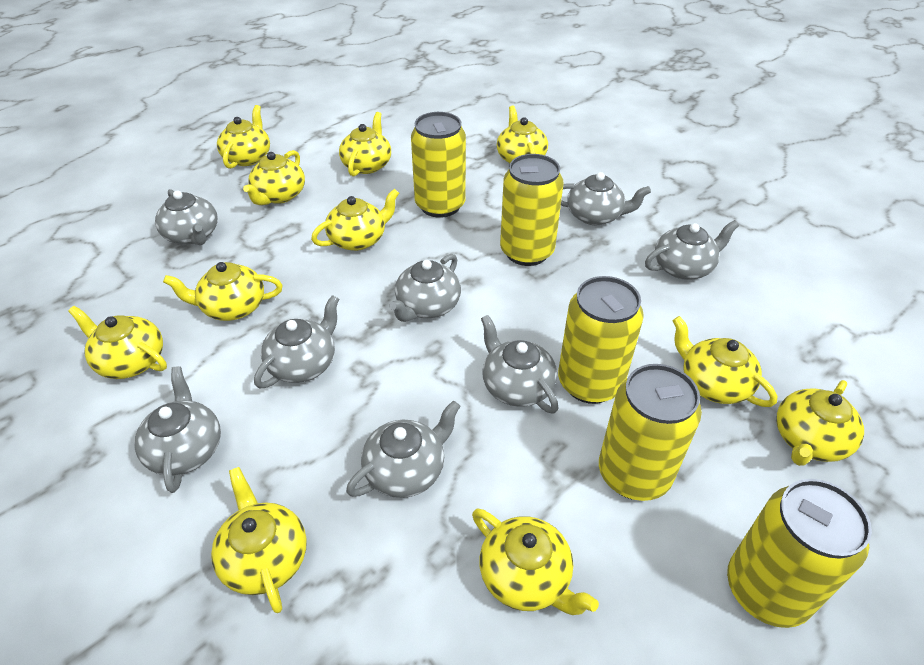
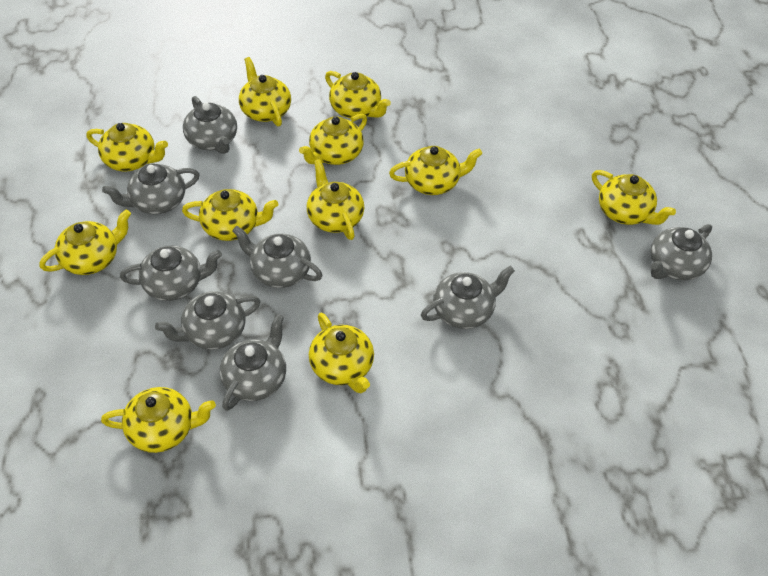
yellow can: [411,112,466,218] [500,154,564,266] [558,276,644,404] [599,364,702,501] [727,479,872,628] = 5 -> none = 0

